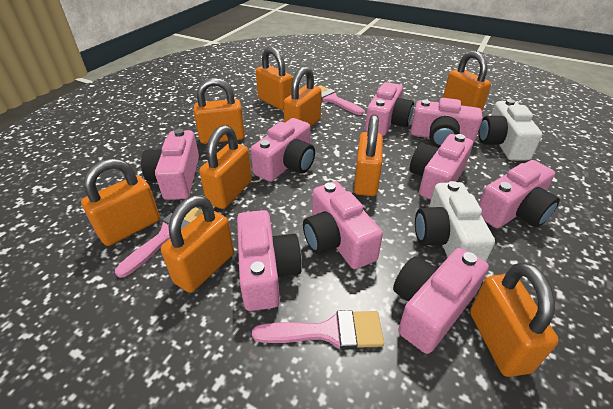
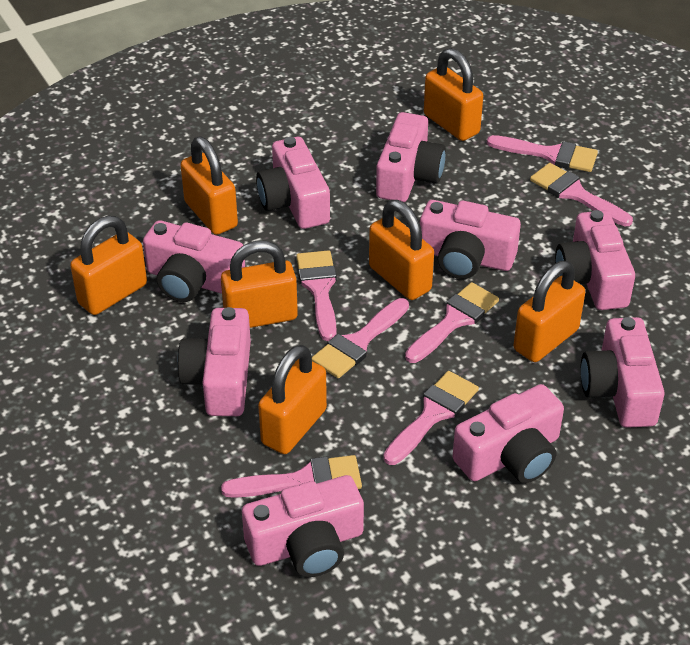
orange padlock: [81,158,160,246] [161,195,234,293] [194,78,245,144] [199,125,252,209] [256,47,293,110] [283,66,322,127] [354,114,383,196] [443,51,491,111] [470,262,559,377] = 9 -> [70,216,147,315] [181,136,238,235] [221,241,298,328] [258,345,327,454] [369,200,434,300] [424,48,483,141] [514,261,585,362] = 7
pink brush: [115,207,203,278] [252,310,384,350] [317,85,364,115] = 3 -> [221,455,362,498] [296,250,337,341] [312,298,409,378] [383,371,479,465] [405,282,499,363] [487,135,598,172] [530,163,633,226] = 7
white camera: [415,181,495,261] [478,99,542,160] = 2 -> none = 0

